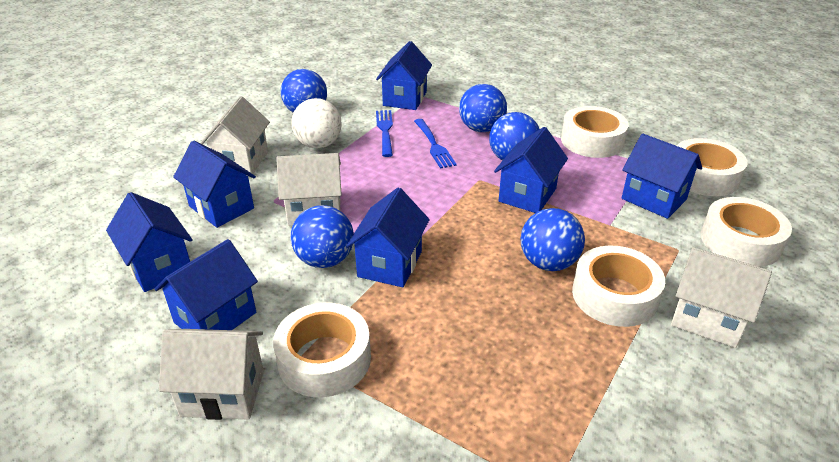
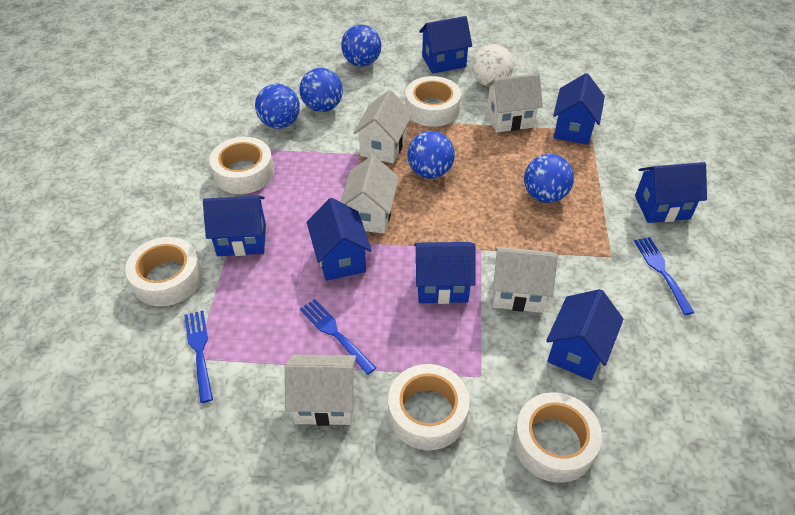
blue fork: [376,110,393,157] [414,119,457,169] = 2 -> [184,311,213,403] [300,299,376,375] [634,237,694,315] = 3
white house: [159,329,264,420] [200,96,270,176] [276,153,342,226] [671,247,772,348] = 4 -> [285,354,356,426] [340,155,399,234] [353,90,412,163] [486,74,543,132] [493,247,558,313] = 5

